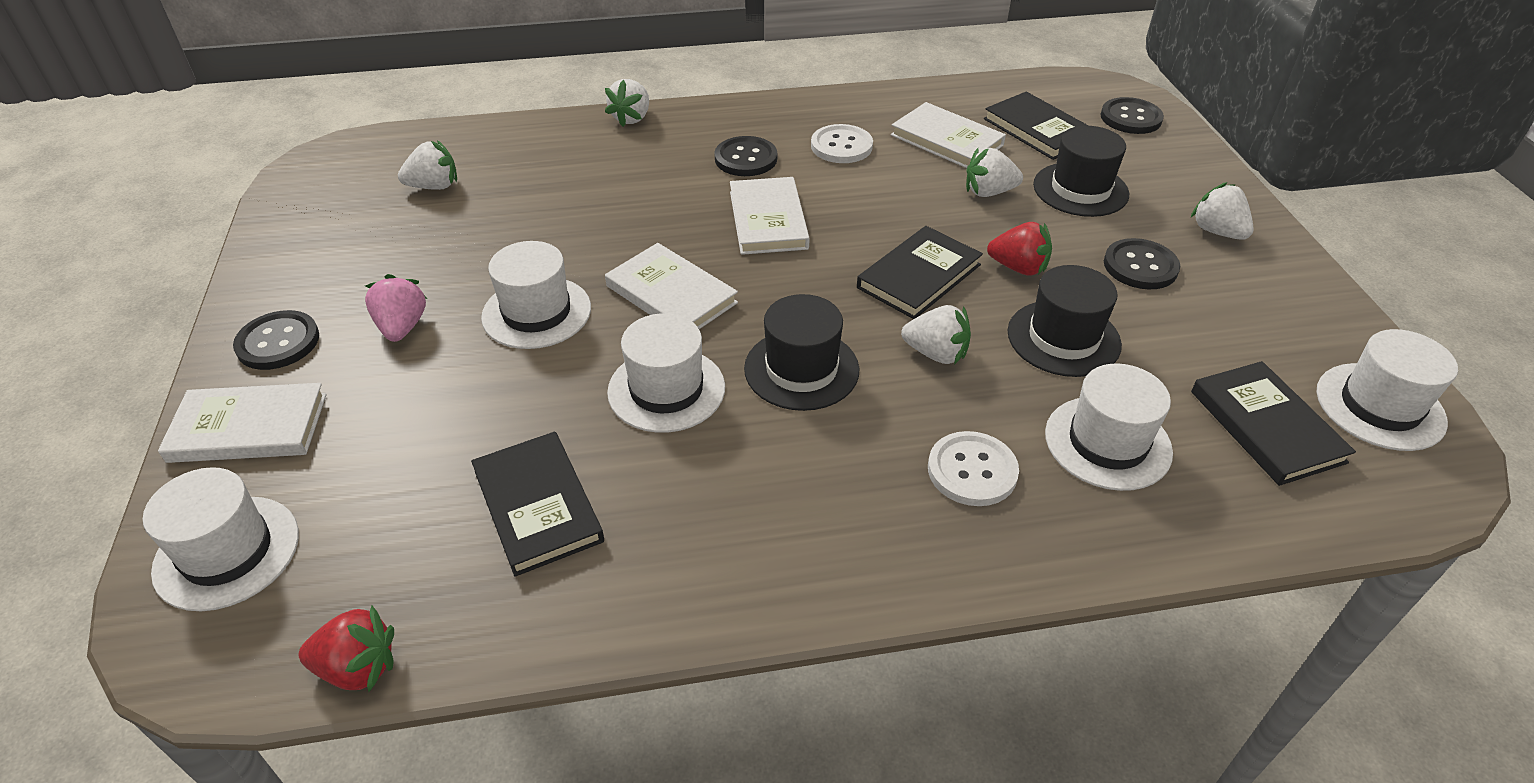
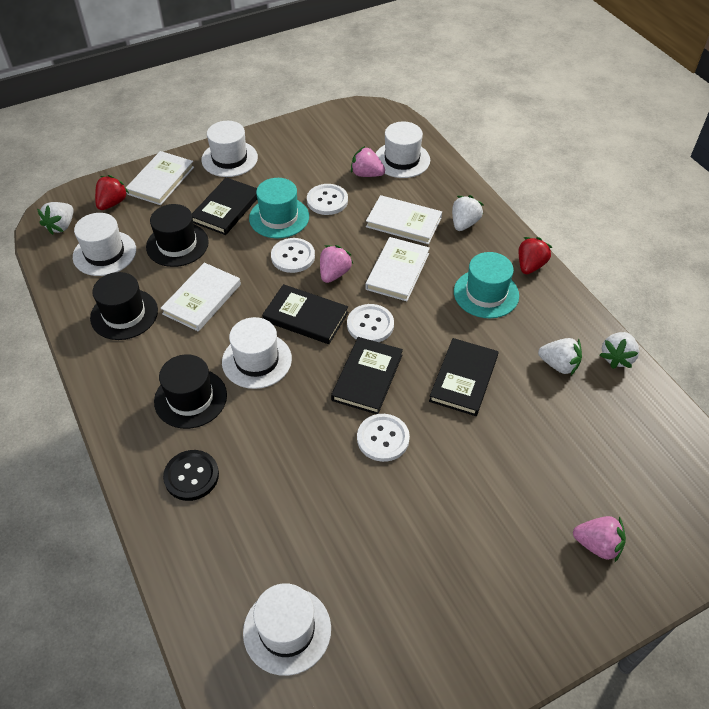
black button: [233,310,319,370] [714,136,777,176] [1101,97,1164,134] [1104,238,1180,289] = 4 -> [163,450,219,501] = 1
pink strawberry: [365,274,427,342] = 1 -> [320,245,353,283] [351,146,385,177] [573,516,626,562] = 3
turquoise hat: none = 0 -> [249,178,309,238] [454,252,519,318] = 2
white button: [811,124,873,163] [928,431,1019,506] = 2 -> [271,238,315,273] [307,184,348,215] [347,304,394,342] [357,414,410,462] = 4
white strawberry: [398,140,457,190] [605,79,649,127] [901,305,971,365] [966,148,1023,197] [1191,182,1254,240] = 5 -> [37,202,74,235] [452,195,484,231] [538,338,582,375] [600,332,639,369] = 4

